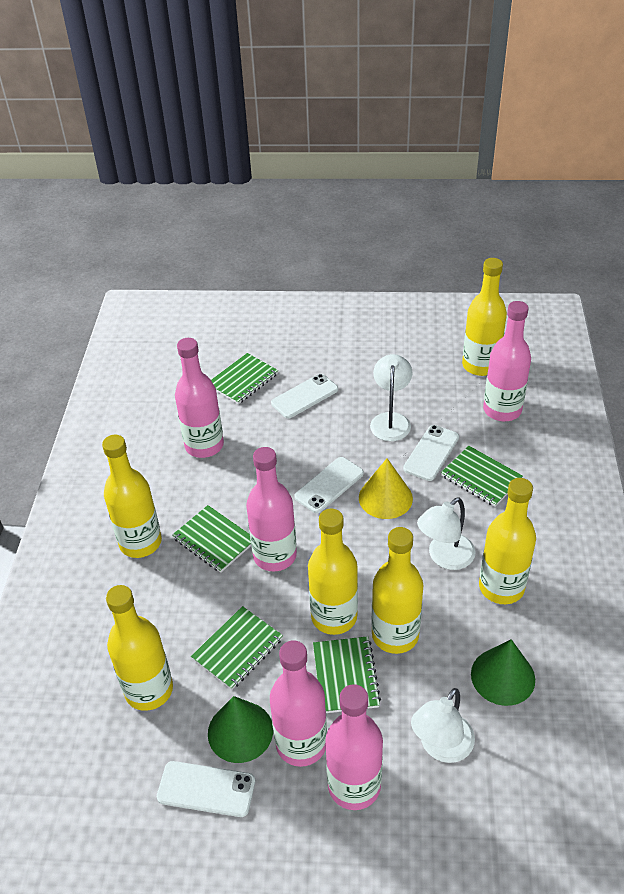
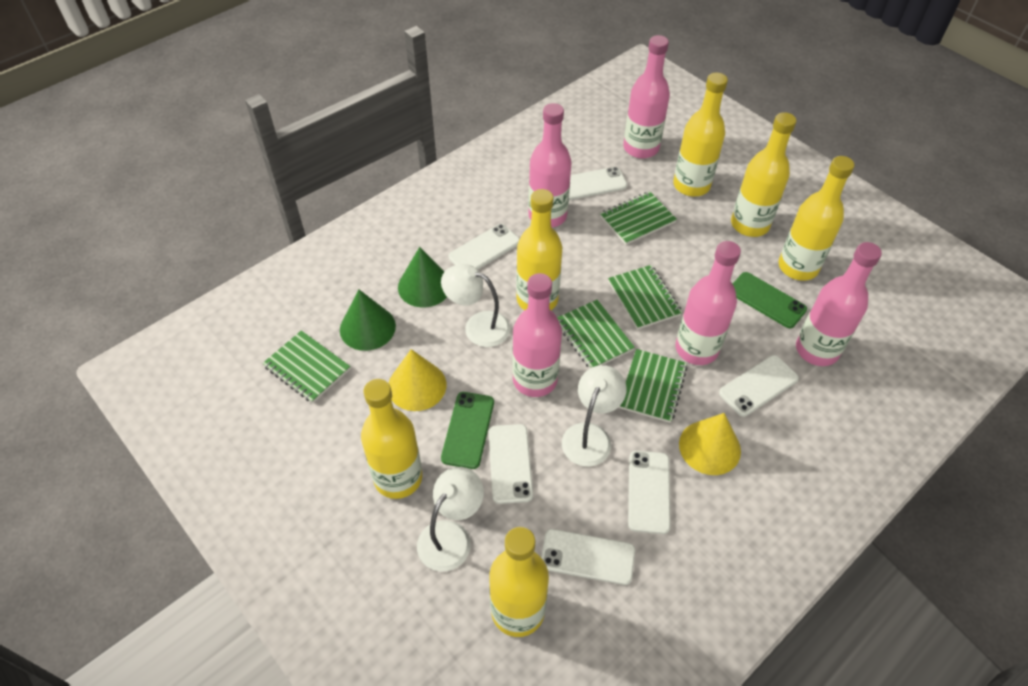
green phone: none = 0 -> [441,392,494,469] [733,272,807,328] = 2
white phone: [157,761,255,817] [271,374,338,418] [294,457,364,513] [403,425,459,481] = 4 -> [448,224,520,270] [489,424,533,504] [541,529,635,585] [569,167,627,200] [628,451,671,534] [719,355,799,417] = 6
yellow cone: [359,458,413,519] = 1 -> [389,349,446,411] [679,413,741,475] = 2

